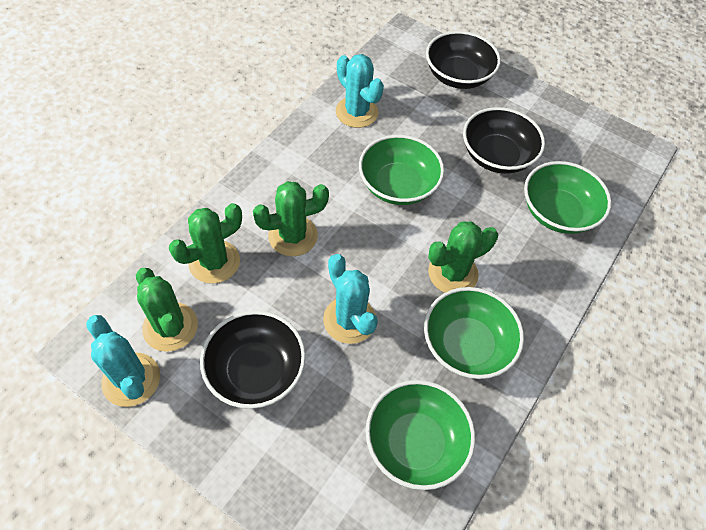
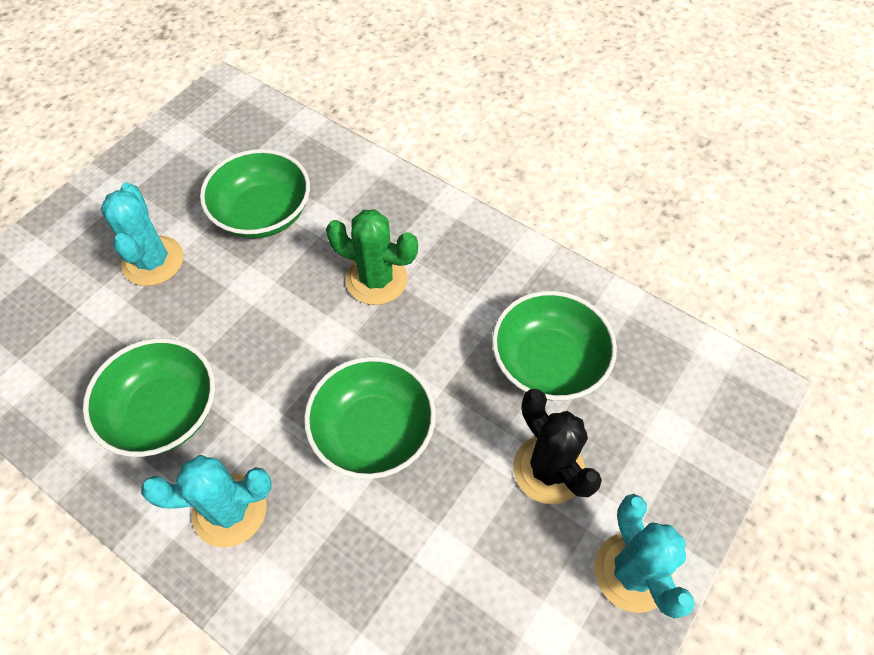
black bowl: [200,310,306,409] [426,31,501,89] [463,107,545,174] = 3 -> none = 0
black cactus: none = 0 -> [513,389,602,504] = 1
green cactus: [136,268,198,352] [169,203,242,284] [253,181,329,256] [428,221,498,293] = 4 -> [326,209,418,305] = 1

